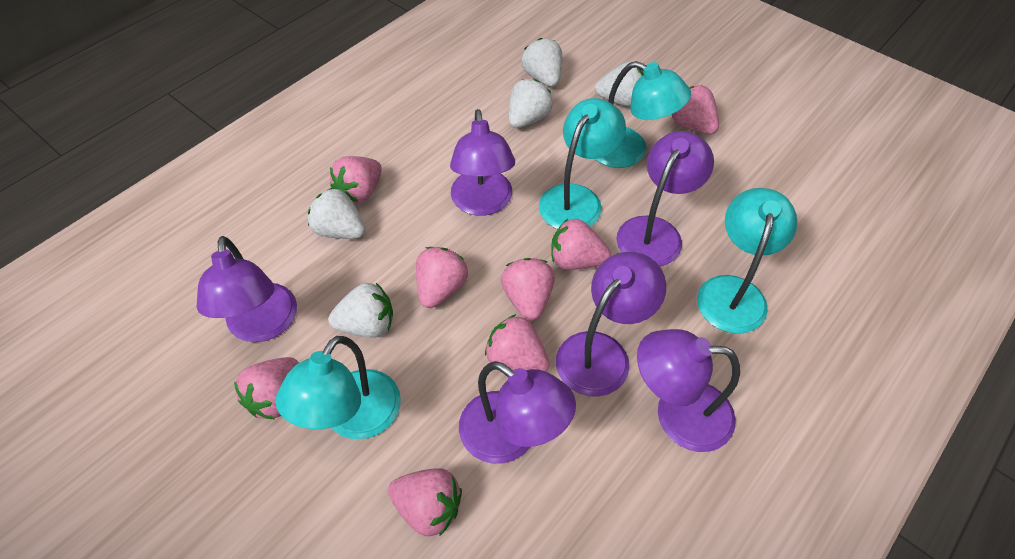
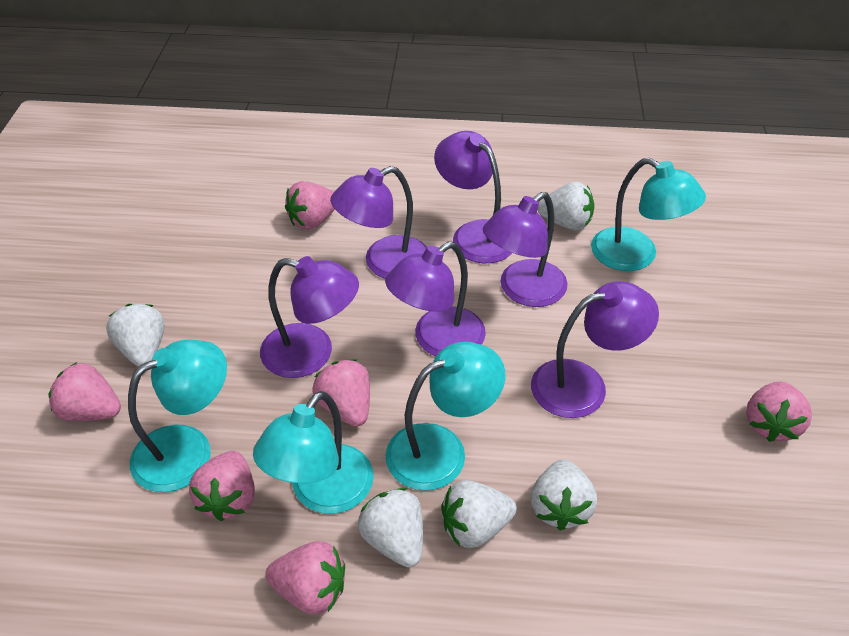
pink strawberry: [234,357,299,420] [330,156,382,204] [388,468,462,536] [416,247,468,308] [485,314,550,372] [501,258,555,321] [551,219,611,270] [672,85,719,134] = 8 -> [48,362,121,421] [189,451,255,521] [265,541,345,614] [285,181,335,230] [312,359,370,427] [746,381,812,442] = 6

